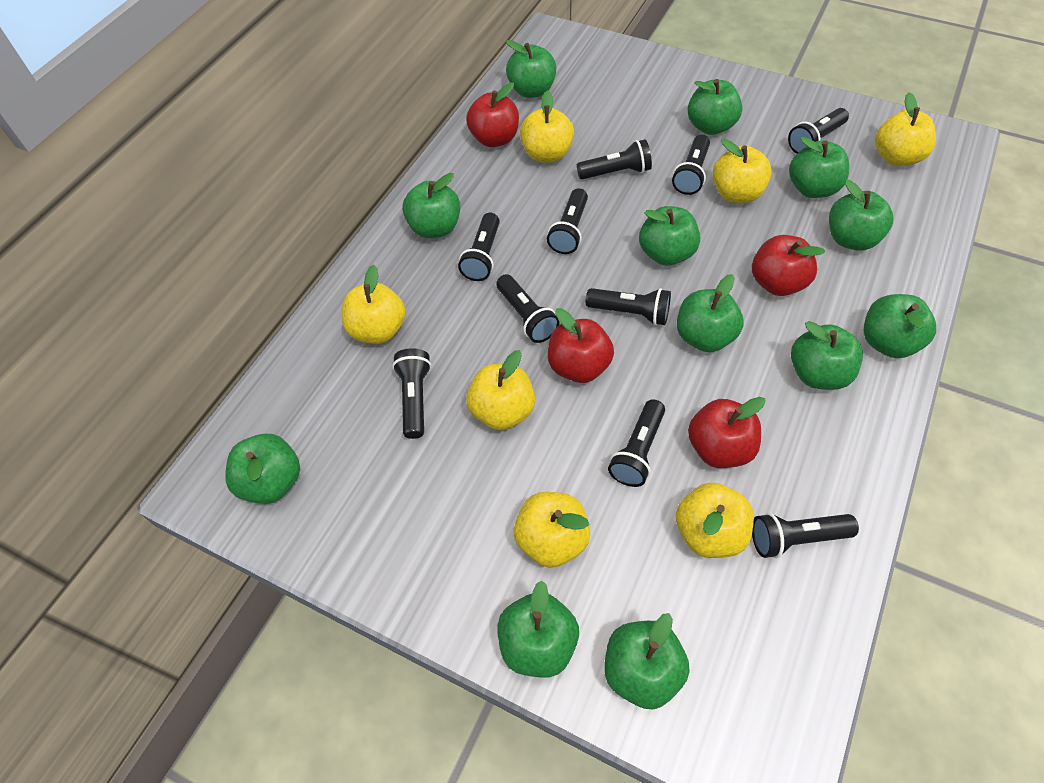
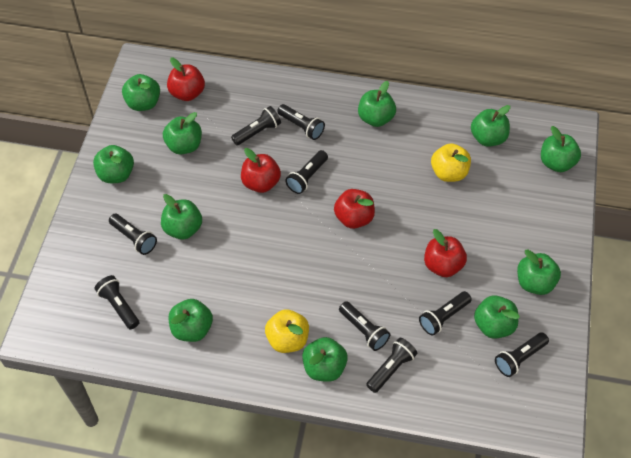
black flashlight: [392,348,431,439] [458,213,500,281] [496,274,560,343] [547,188,588,254] [577,139,652,179] [586,288,671,325] [608,399,665,487] [672,135,710,195] [752,513,859,558] [788,108,849,154] = 10 -> [95,275,139,329] [109,214,157,255] [231,106,281,146] [277,104,325,140] [285,150,328,194] [339,301,390,351] [366,338,417,393] [419,291,472,336] [495,332,549,377] = 9
green apple: [225,434,300,504] [402,173,460,238] [497,581,579,678] [506,40,556,98] [605,613,690,709] [639,206,700,266] [677,274,744,352] [688,79,743,135] [789,137,849,198] [791,321,863,390] [829,180,893,251] [864,294,936,358] = 12 -> [93,145,134,183] [122,74,160,111] [161,194,202,239] [163,112,202,154] [169,299,213,342] [302,337,348,382] [358,81,396,127] [471,105,510,147] [474,295,519,339] [517,249,561,295] [541,126,581,172] = 11
yellow apple: [342,265,406,344] [466,350,535,430] [514,492,590,568] [520,90,574,163] [676,482,754,558] [712,139,772,203] [875,92,936,166] = 7 -> [265,309,309,353] [431,143,471,182] = 2

